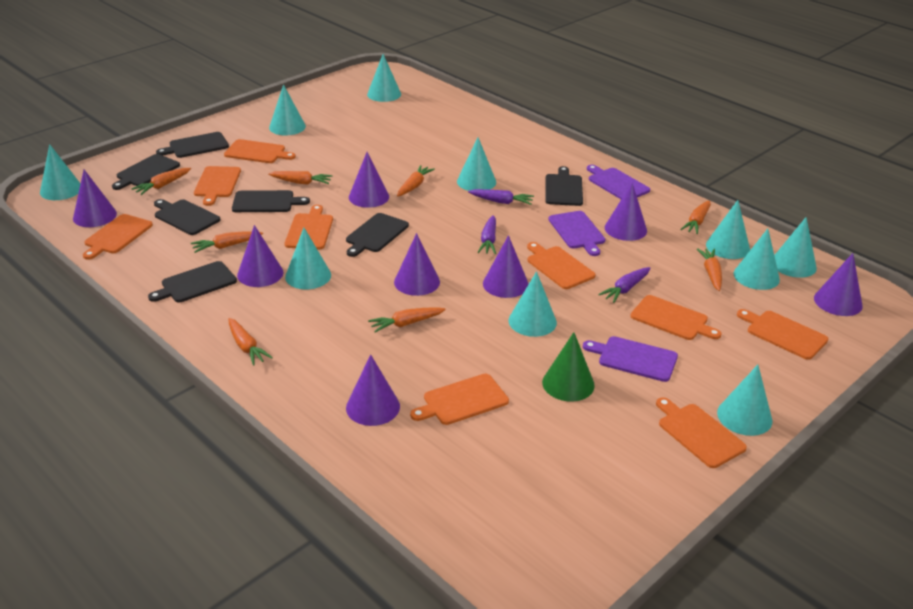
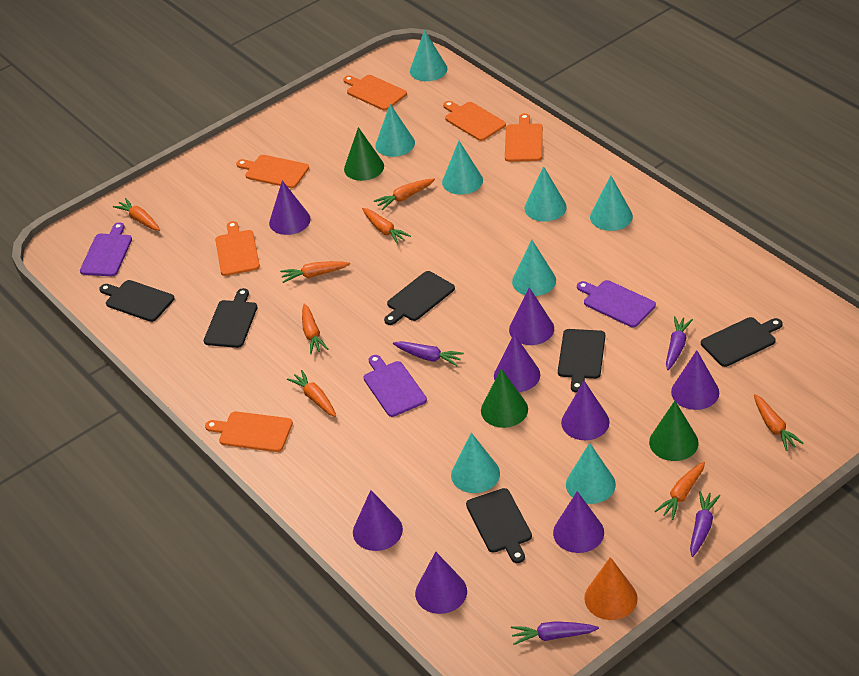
black cutting board: [112,154,180,190] [148,261,237,302] [154,199,220,235] [156,132,229,158] [232,190,310,212] [346,213,409,257] [545,166,583,206] = 7 -> [99,280,175,322] [204,288,257,348] [384,271,455,325] [466,488,532,563] [558,329,605,393] [701,317,782,367] = 6
green cone: [542,332,595,401] = 1 -> [344,127,384,181] [481,368,528,428] [649,401,699,461] = 3
orange cone: none = 0 -> [584,557,638,620] = 1
orange cutting board: [83,214,153,260] [194,166,241,206] [224,139,296,163] [284,205,333,249] [410,374,509,425] [527,242,595,289] [631,295,722,340] [656,397,747,468] [737,309,828,360] = 9 -> [205,411,293,452] [215,221,260,276] [236,155,309,188] [343,75,407,110] [443,101,506,141] [505,113,543,162] = 6
purple carrot: [468,189,534,205] [478,215,496,254] [598,267,650,303] = 3 -> [393,341,464,366] [511,621,599,645] [666,316,693,370] [690,491,720,557] = 4
turquoise cone: [40,144,81,200] [269,84,306,135] [285,228,331,289] [367,54,401,102] [457,138,496,191] [509,271,557,337] [706,200,750,259] [717,364,773,436] [734,229,780,290] [774,217,817,278] = 10 -> [375,104,415,157] [410,30,448,81] [442,141,483,195] [451,433,500,493] [512,240,556,296] [525,166,567,222] [566,443,616,504] [590,175,633,231] = 8

